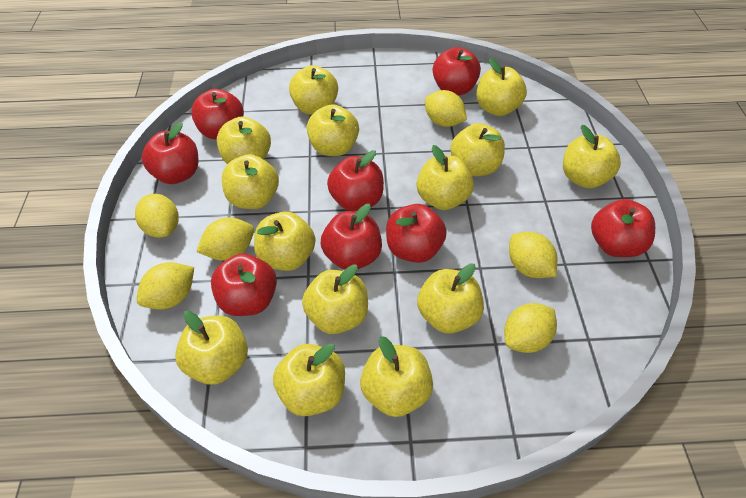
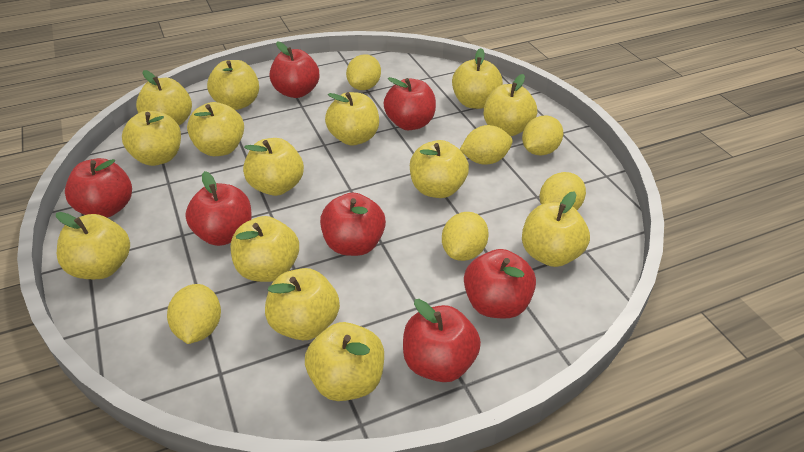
red apple: [142,122,198,184] [191,89,244,140] [211,253,277,316] [320,204,382,270] [327,150,384,211] [386,204,447,263] [433,47,481,95] [591,199,655,257] = 8 -> [65,158,132,218] [185,171,252,246] [270,42,319,98] [320,193,386,256] [384,77,436,130] [403,299,481,382] [464,249,536,319] = 7

